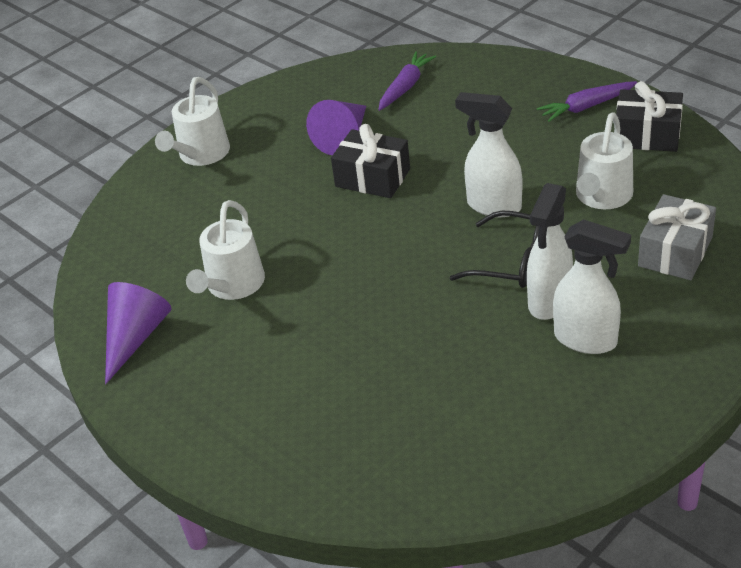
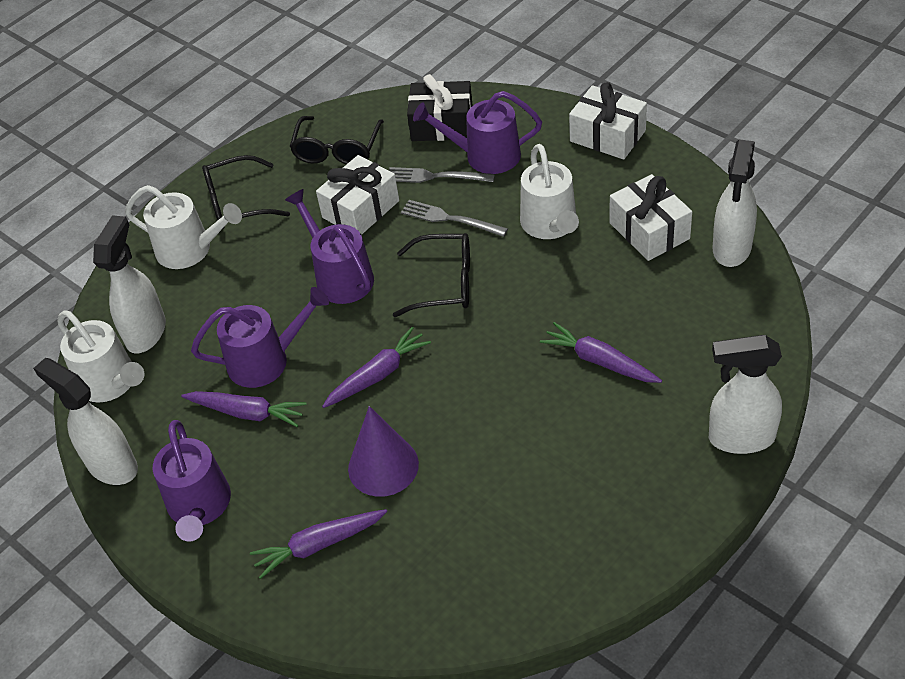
black gift: [331,124,410,198] [616,81,683,152] = 2 -> [407,74,473,141] = 1
black glasses: [449,211,539,288] = 1 -> [202,155,290,229] [290,116,384,165] [393,233,470,317] = 3
grey fork: none = 0 -> [389,167,495,183] [401,200,508,237] = 2
grey gift: [638,194,716,280] = 1 -> none = 0
purple carrot: [378,52,436,111] [537,81,637,122] = 2 -> [181,391,307,427] [250,509,387,579] [322,327,431,408] [540,322,662,383] = 4
purple cone: [105,282,172,384] [306,100,366,155] = 2 -> [348,406,419,497] = 1
purple watering can: none = 0 -> [153,420,231,542] [191,287,329,388] [285,189,374,304] [413,91,542,174] = 4
white gift: none = 0 -> [316,155,399,235] [569,82,647,159] [609,174,692,261] = 3
white spray bottle: [455,92,522,217] [527,183,573,320] [553,219,631,354] = 3 -> [33,358,138,485] [93,215,166,354] [709,335,782,454] [712,139,757,267] = 4

